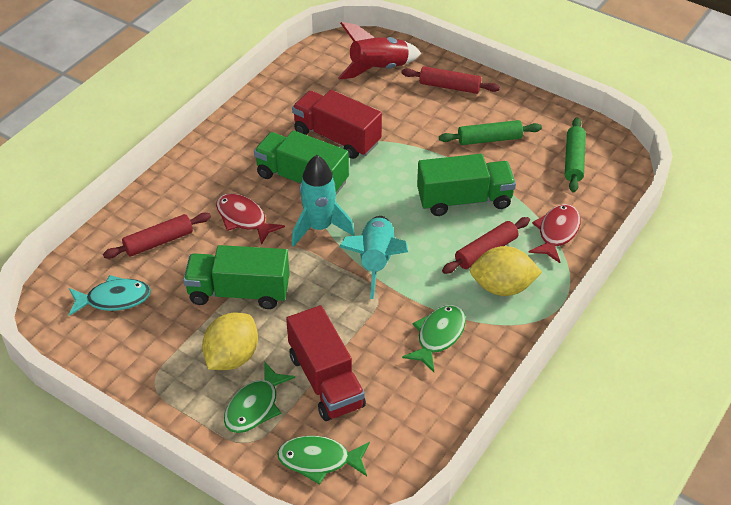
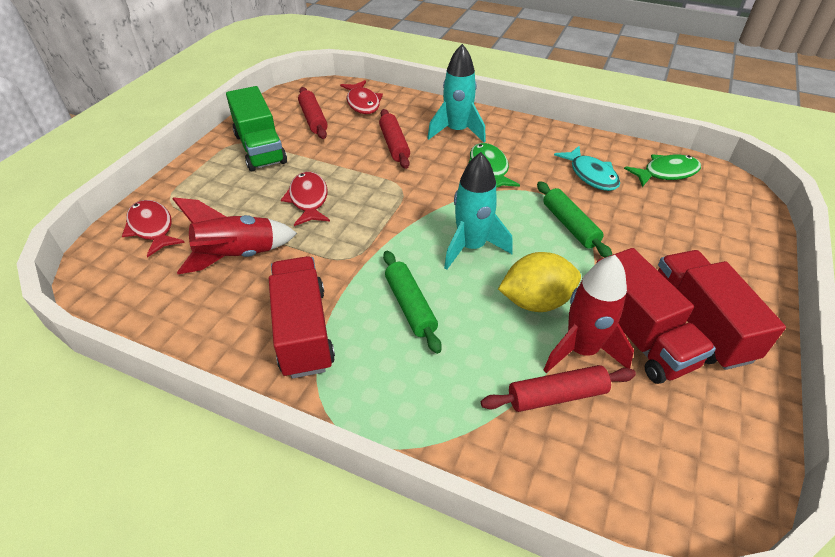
green fish: [224,362,295,433] [277,436,370,484] [402,305,466,372] = 3 -> [469,143,520,188] [624,155,701,187] = 2
green truck: [183,245,290,309] [254,130,349,195] [417,154,516,216] = 3 -> [226,86,287,171] = 1
red fish: [216,193,285,245] [528,204,581,263] = 2 -> [122,200,185,258] [281,172,330,226] [340,80,383,114] = 3
red rocket: [338,22,421,79] = 1 -> [173,197,297,274] [544,255,634,373] = 2
red truck: [286,305,366,421] [292,90,382,159] = 2 -> [269,256,335,378] [597,248,716,384] [658,250,786,370] = 3
yellow lemon: [202,313,258,370] [470,246,542,296] = 2 -> [498,252,581,312] = 1

